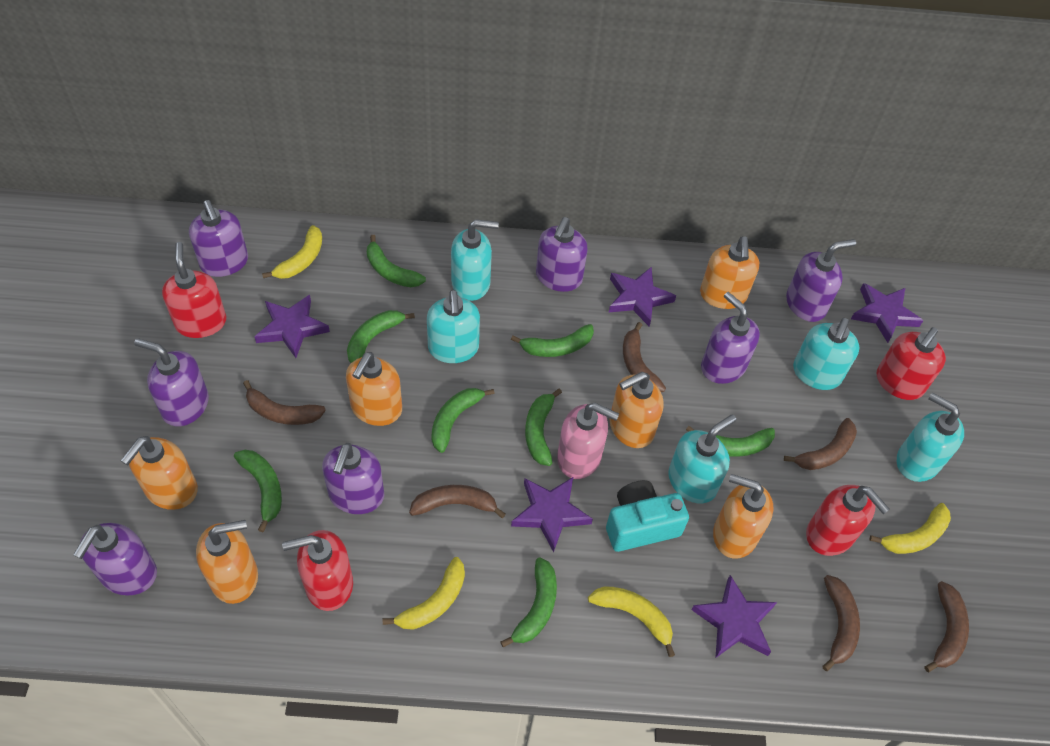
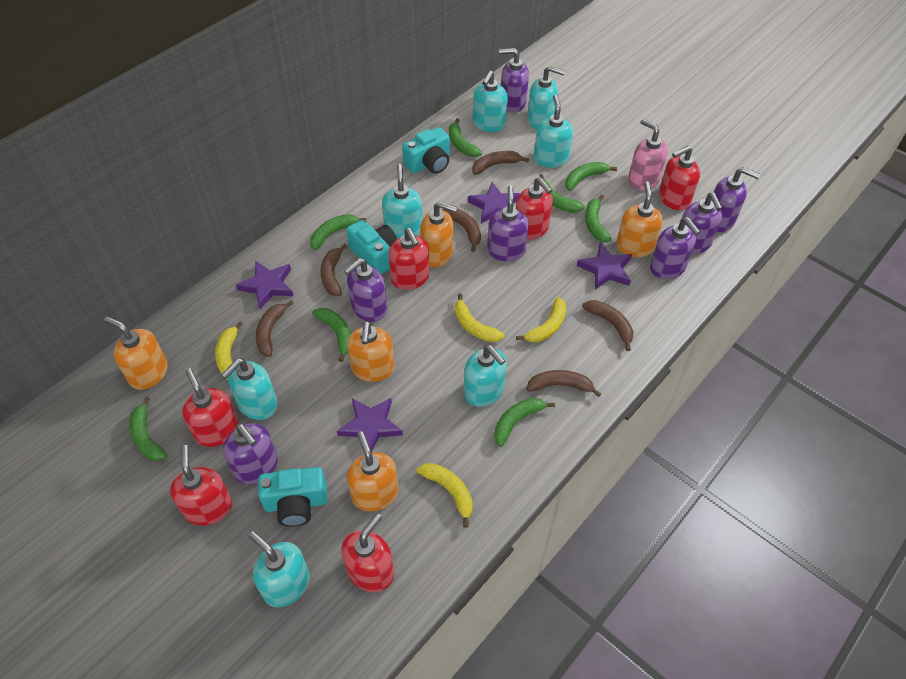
orange soap dispenser: [121,436,198,510] [196,520,258,604] [346,352,402,426] [610,372,664,448] [700,236,759,309] [713,474,773,558] = 6 -> [104,317,168,390] [347,321,394,382] [347,431,398,511] [420,201,458,267] [616,181,663,257] = 5
purple star: [254,295,330,358] [511,477,593,552] [609,267,676,326] [692,575,777,658] [851,283,923,343] = 5 -> [236,261,293,309] [337,398,403,452] [468,182,520,223] [577,243,632,290] = 4
red soap dispenser: [162,242,226,338] [282,530,353,611] [806,485,890,556] [877,327,946,400] = 4 -> [170,445,232,526] [182,368,239,447] [341,513,394,592] [389,228,429,290] [516,177,553,240] [659,146,700,210] = 6
turquoise camera: [606,480,689,552] = 1 -> [258,467,327,527] [347,220,397,274] [402,127,449,174] = 3
turquoise soap dispenser: [427,290,480,363] [451,219,499,301] [668,415,736,504] [793,318,860,390] [897,393,964,482] = 5 -> [221,358,278,420] [249,531,310,607] [382,164,422,239] [464,345,507,407] [473,71,508,132] [527,66,565,129] [534,95,573,168] = 7

